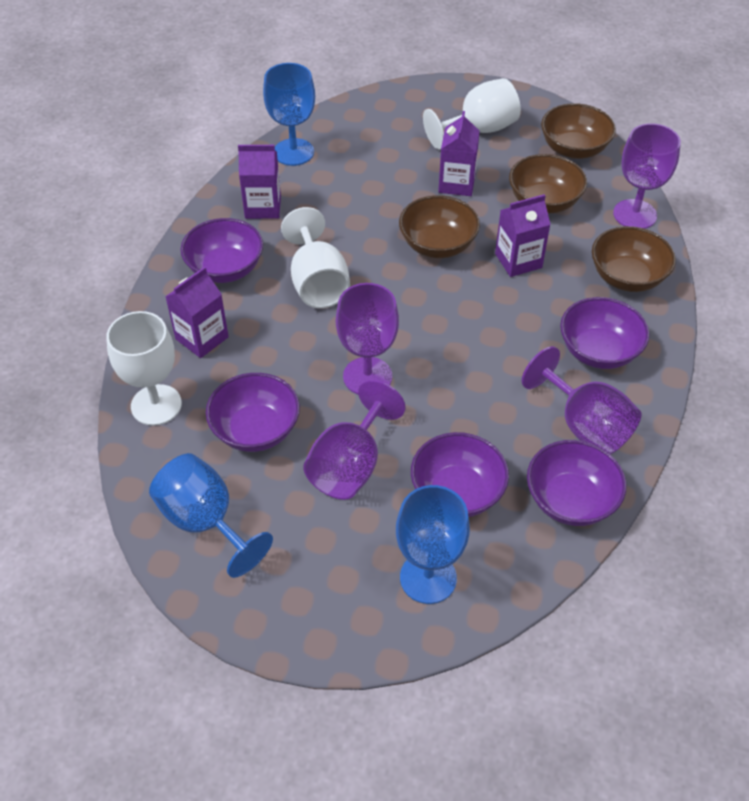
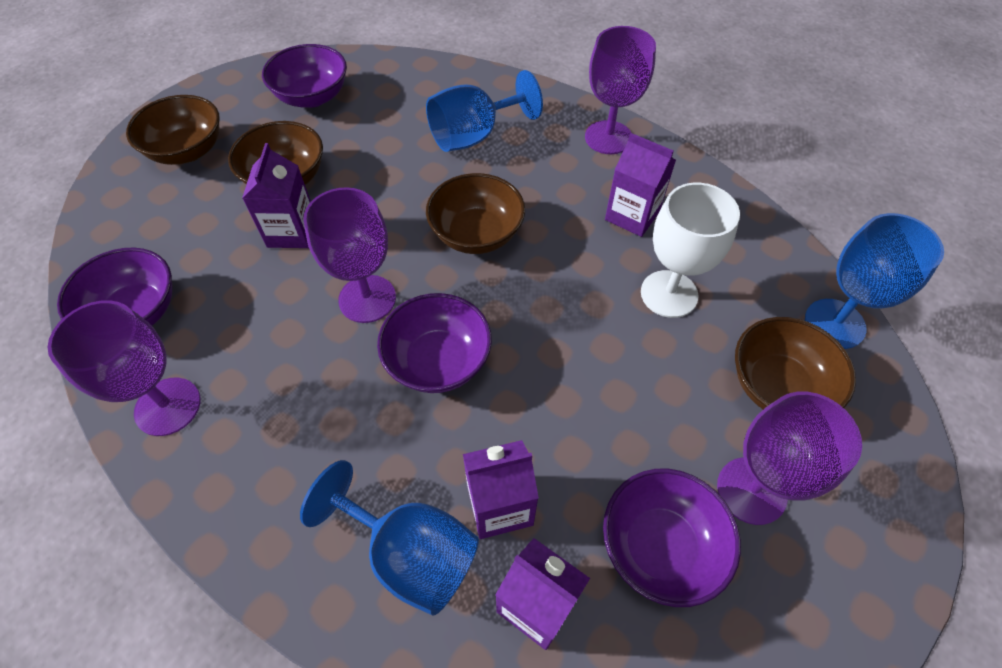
purple bowl: [180,218,263,283] [206,373,300,452] [411,432,509,517] [527,440,627,526] [560,297,650,369] = 5 -> [57,247,172,326] [262,44,347,108] [377,293,492,393] [603,469,741,607] = 4
white goblet: [106,311,182,426] [281,207,350,308] [423,78,521,149] = 3 -> [641,183,740,318] = 1

